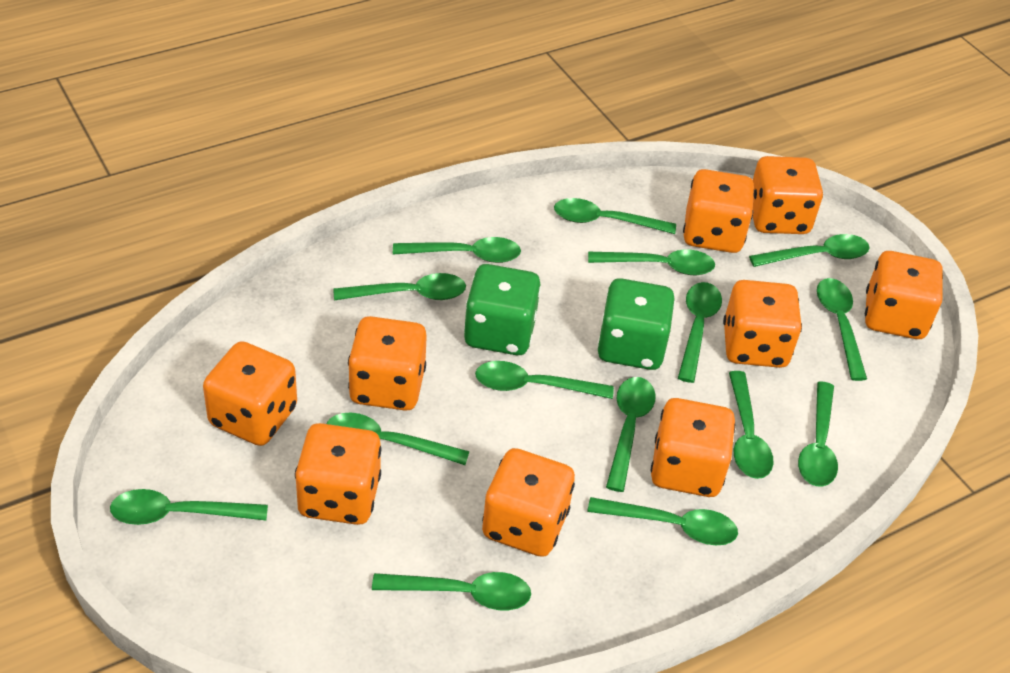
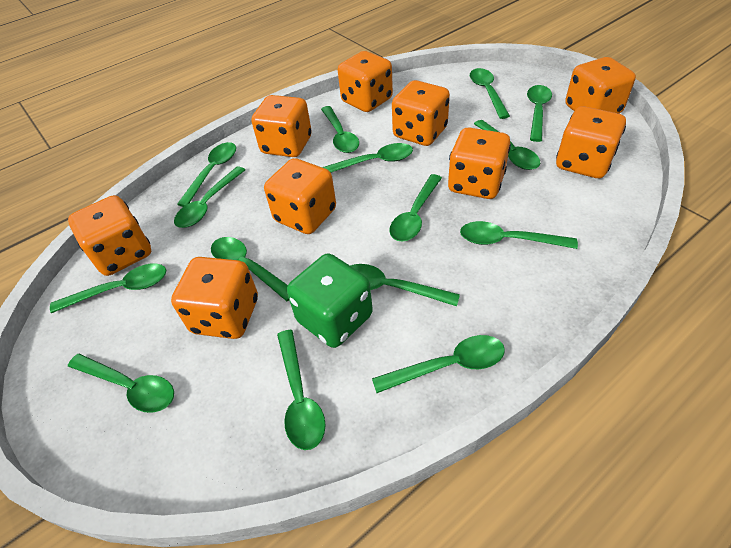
green dice: [464,264,541,355] [597,278,675,370] = 2 -> [287,253,373,348] = 1

